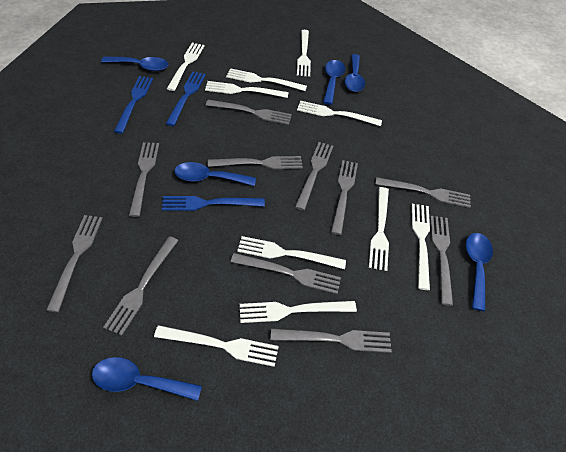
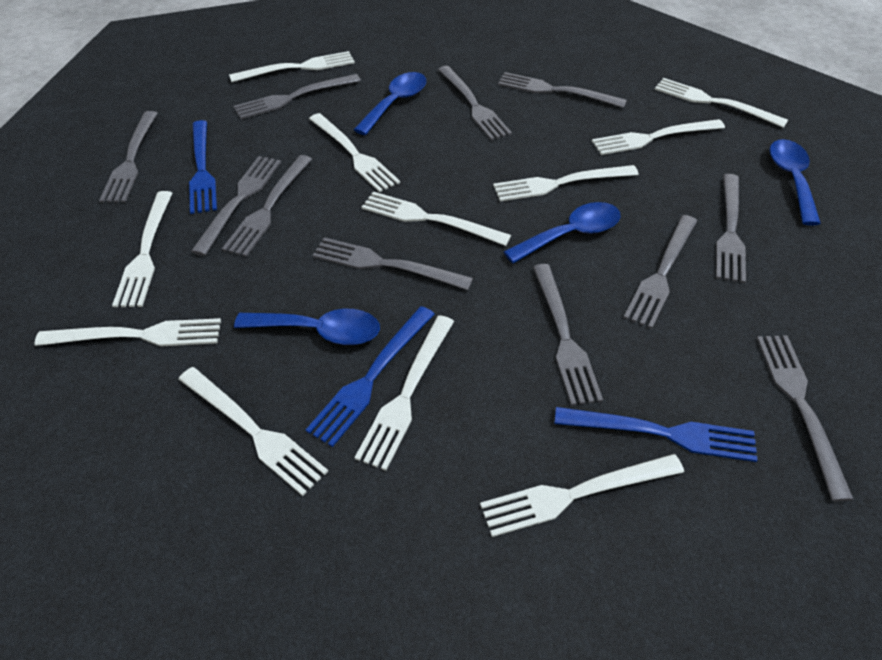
blue spoon: [92,357,202,401] [101,56,169,71] [175,162,256,186] [323,60,345,105] [345,54,365,92] [466,233,493,311] = 6 -> [234,309,380,345] [354,72,427,135] [503,202,621,263] [769,139,821,225] = 4
white fork: [154,325,279,367] [167,43,205,91] [205,81,289,98] [226,68,307,91] [237,236,346,269] [240,301,357,323] [297,30,311,77] [297,101,382,126] [369,187,389,271] [412,204,430,290] = 10 -> [34,318,221,347] [112,191,173,307] [178,367,328,496] [229,51,355,82] [309,113,400,192] [354,315,454,471] [362,191,511,246] [480,454,684,537] [493,165,639,202] [592,119,725,155] [655,78,788,128] = 11

